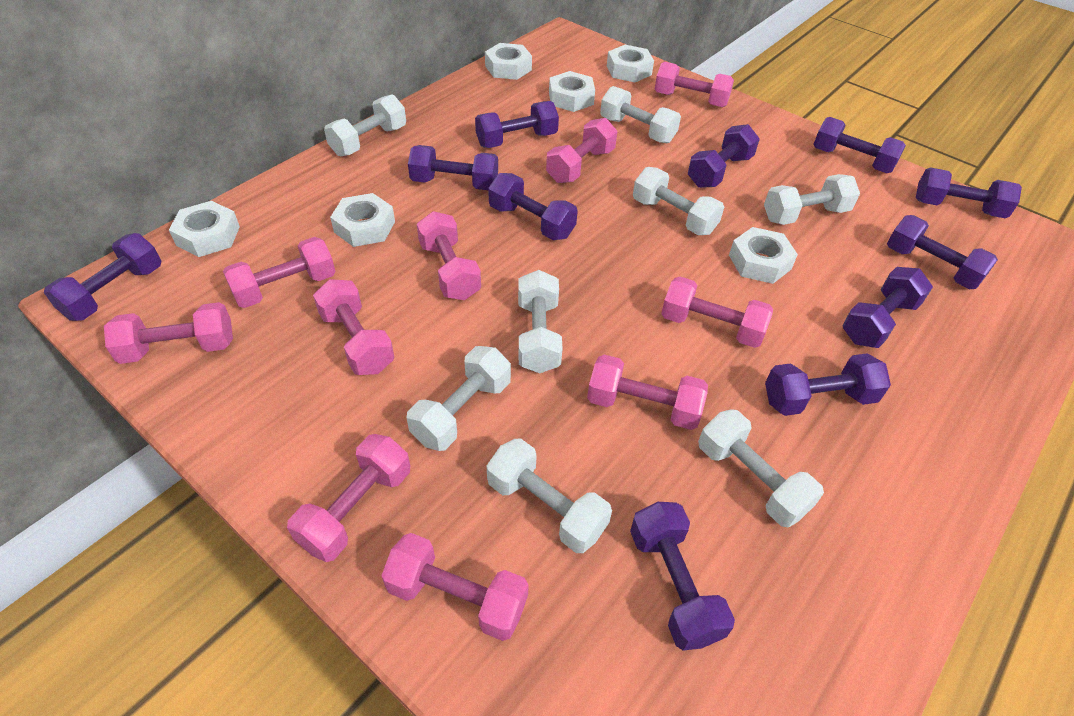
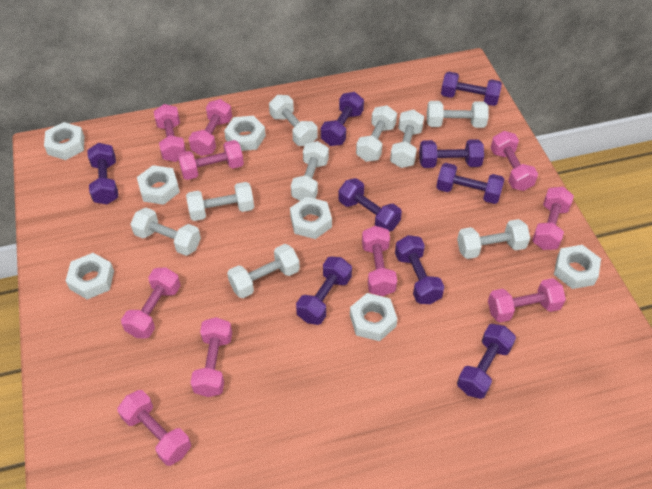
purple dumbbell: [44,233,161,321] [408,145,498,190] [475,101,559,148] [488,173,578,240] [630,502,735,651] [688,124,760,188] [765,353,891,416] [813,117,906,173] [842,267,933,348] [887,215,998,289] [916,167,1022,218] = 11 -> [87,143,118,204] [296,257,352,325] [321,92,364,146] [338,178,402,232] [395,235,444,304] [419,139,484,168] [436,163,504,204] [441,72,502,106] [457,324,516,399] = 9
white dumbbell: [324,94,406,156] [407,346,511,451] [487,438,612,553] [518,270,563,373] [600,86,681,143] [633,167,724,235] [698,409,824,528] [764,174,860,225] = 8 -> [130,208,201,256] [186,182,254,221] [227,244,300,298] [269,95,318,146] [291,141,329,201] [356,105,397,162] [390,109,424,168] [427,101,489,128] [457,219,530,259] = 9
white nut: [169,201,240,257] [330,193,395,247] [485,43,532,80] [549,71,595,112] [607,45,654,82] [729,227,798,284] = 6 -> [44,122,84,160] [66,253,114,299] [137,165,180,205] [224,116,266,151] [290,197,332,239] [350,293,397,341] [554,245,601,289] = 7

